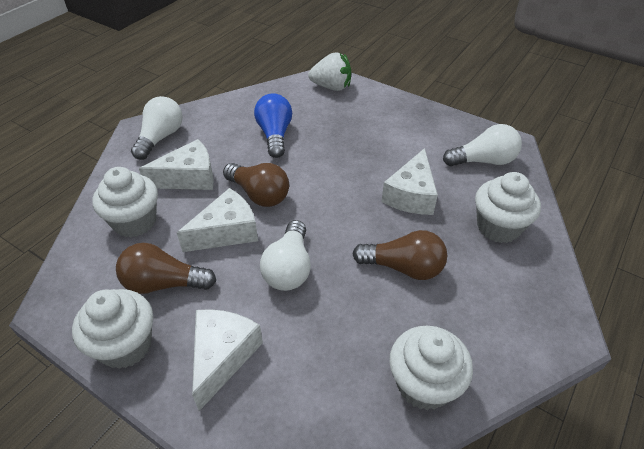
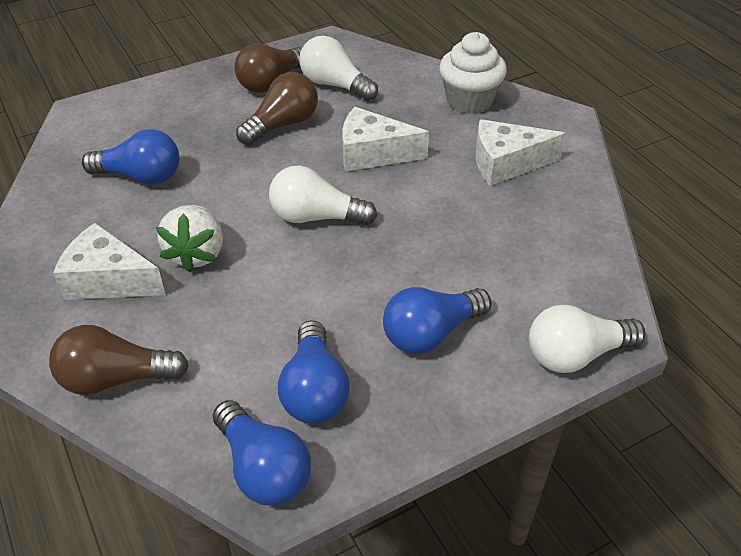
blue light bulb: [254,93,292,158] = 1 -> [82,129,179,185] [213,400,311,506] [278,320,350,424] [383,287,491,354] = 4
white cheese: [139,139,214,190] [177,188,258,252] [192,309,263,411] [382,148,438,215] = 4 -> [53,223,166,300] [342,107,429,172] [475,119,566,186] = 3
white cupcake: [72,289,153,369] [92,167,158,237] [389,326,473,410] [475,172,541,243] = 4 -> [439,32,507,114] = 1

